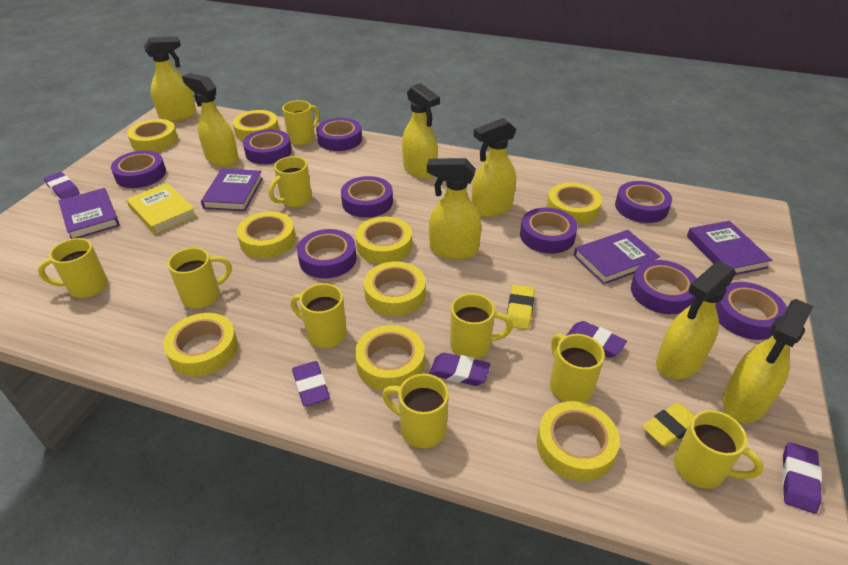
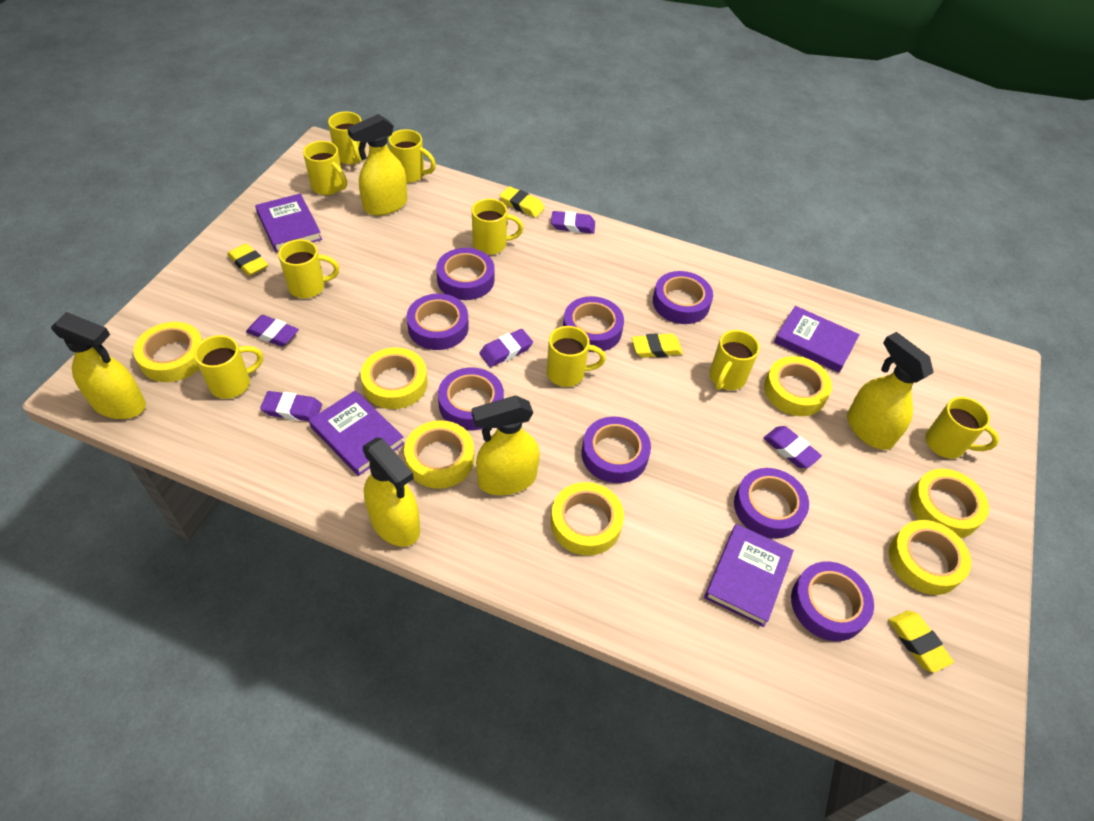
purple tape: [111,150,166,188] [243,129,292,164] [297,229,357,279] [316,118,362,151] [341,176,393,218] [520,207,578,254] [615,181,672,223] [631,260,697,314] [716,282,787,340] = 9 -> [407,294,469,350] [436,248,495,300] [438,368,504,430] [563,296,624,352] [582,416,651,483] [653,271,713,324] [734,468,809,539] [791,561,874,641] = 8
yellow book: [126,183,197,234] = 1 -> none = 0
yellow eraser: [506,285,535,330] [642,402,695,447] = 2 -> [227,243,268,276] [499,186,545,218] [632,333,683,358] [888,610,954,673] = 4
yellow spray bottle: [144,37,197,121] [182,73,239,167] [402,83,440,179] [427,158,481,260] [472,118,516,217] [656,261,736,379] [722,299,813,423] = 7 -> [51,312,146,419] [347,114,407,216] [363,437,420,547] [472,396,540,495] [847,332,934,450] = 5
yellow tape: [127,119,178,152] [163,313,238,376] [233,110,279,141] [237,212,296,258] [355,325,425,390] [356,217,412,264] [364,261,426,316] [537,401,620,481] [547,182,602,225] = 9 -> [133,322,203,382] [361,347,428,409] [404,420,474,489] [551,482,624,556] [764,356,832,416] [889,520,971,595] [910,469,989,538] = 7

